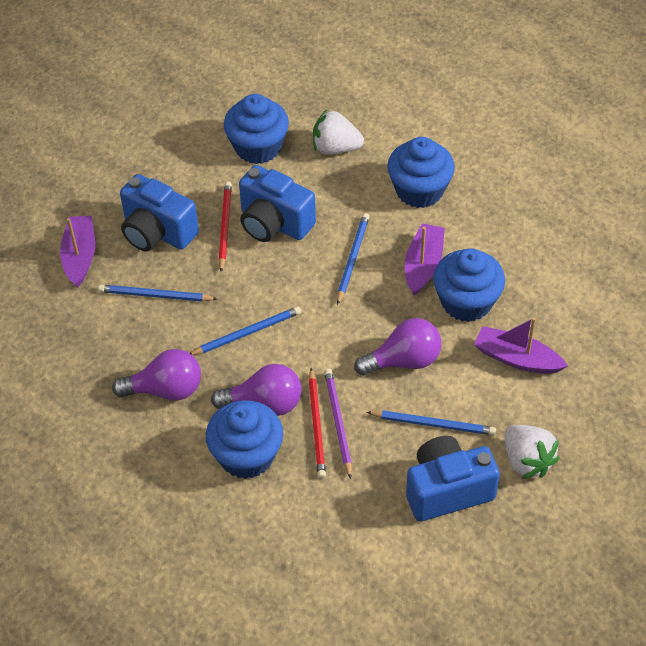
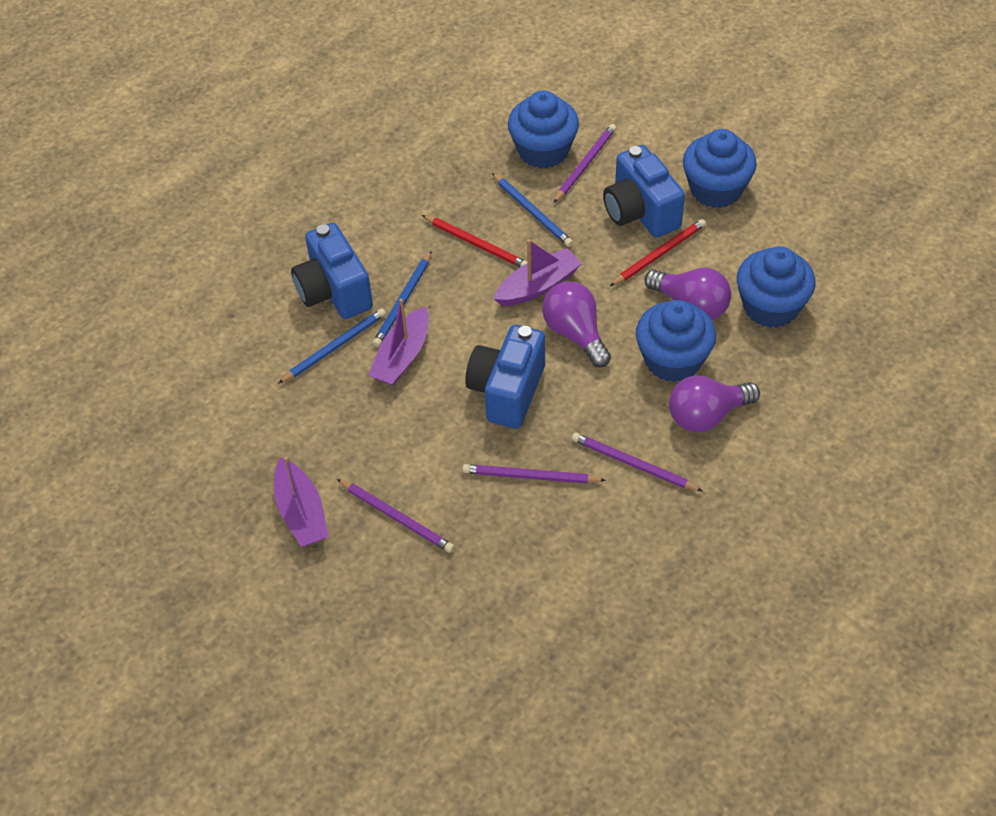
blue pencil: [98,285,217,302] [190,306,301,355] [337,213,369,305] [366,411,496,435] = 4 -> [278,308,386,384] [373,251,432,347] [492,173,573,247] = 3
purple pencil: [324,369,352,479] = 1 -> [337,479,454,553] [462,464,606,484] [554,124,616,203] [572,433,702,491] = 4
white strawberry: [313,110,364,155] [505,425,560,479] = 2 -> none = 0

